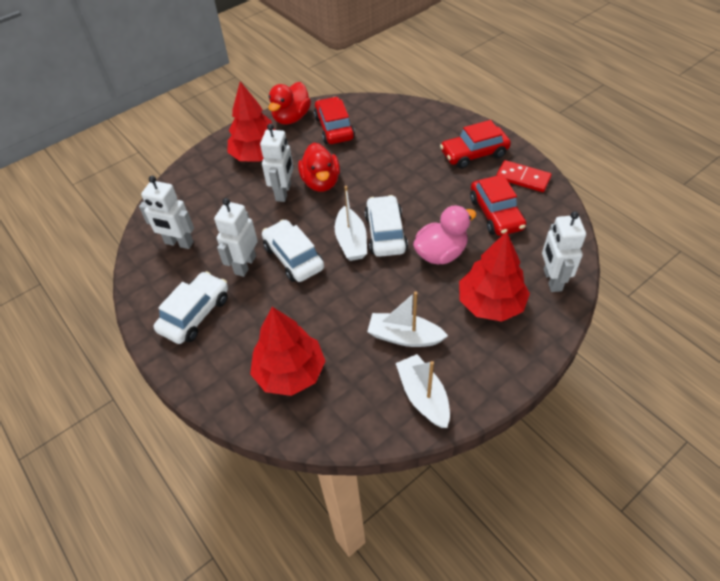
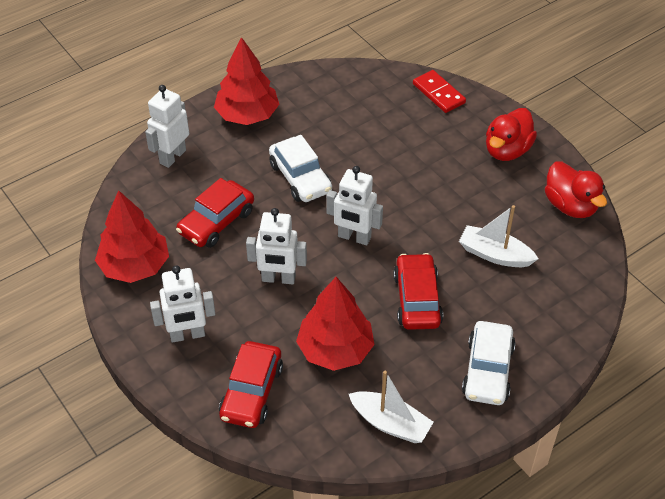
pink duck: [413,205,476,264] = 1 -> none = 0
white boat: [335,186,367,261] [367,292,448,347] [396,354,450,428] = 3 -> [349,371,434,443] [459,205,538,267] = 2
white car: [154,271,228,344] [262,219,324,282] [365,195,408,257] = 3 -> [269,135,332,202] [462,321,516,405] = 2

